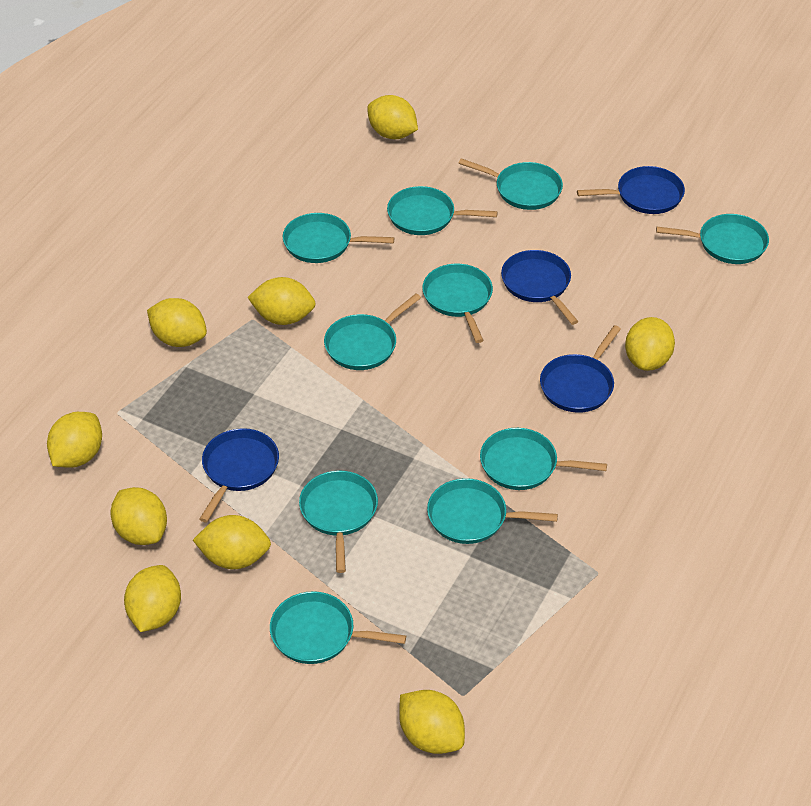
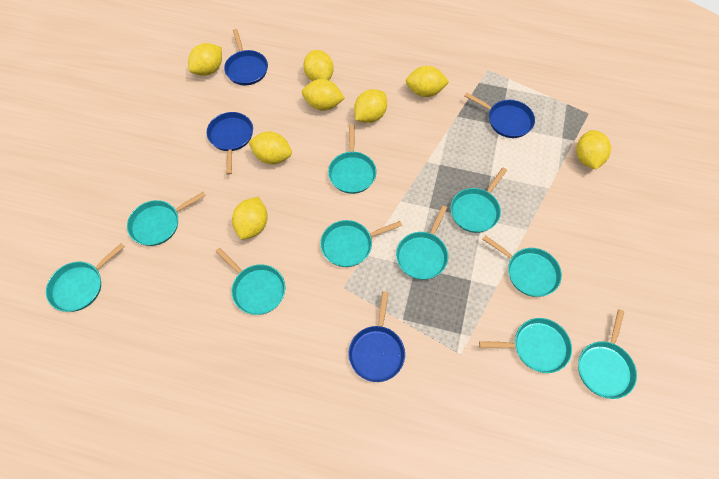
yellow lemon: [47,412,102,468] [110,487,167,545] [124,565,181,632] [147,298,207,347] [193,515,271,569] [247,277,316,325] [367,95,418,139] [399,690,465,754] [625,317,675,371] = 9 -> [188,43,222,76] [232,197,268,240] [249,131,292,164] [302,79,345,111] [303,50,334,81] [354,89,387,123] [406,66,449,97] [576,130,611,169] = 8

